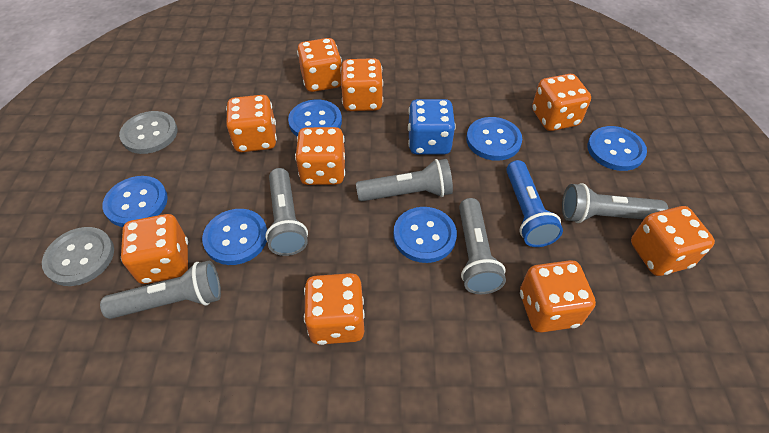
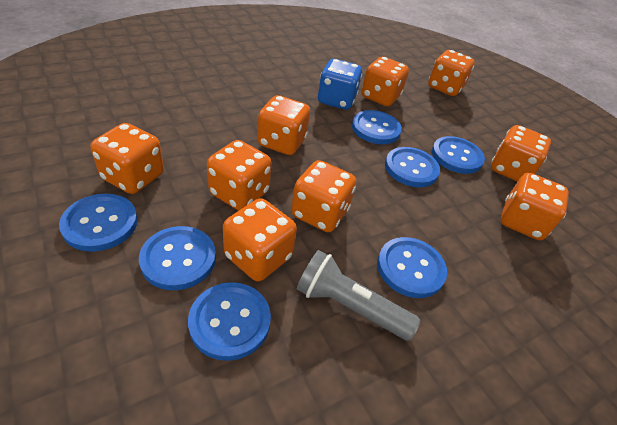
blue button: [102,176,168,227] [202,209,267,265] [288,100,342,136] [393,207,457,263] [466,117,522,161] [587,126,647,171] = 6 -> [59,194,138,252] [139,226,216,290] [188,282,271,361] [352,110,402,144] [377,237,447,298] [385,147,440,187] [432,136,485,174] = 7
blue flashlight: [506,160,563,247] = 1 -> none = 0
grey button: [42,227,114,286] [119,111,178,154] = 2 -> none = 0
grey flashlight: [100,261,221,319] [265,168,308,256] [356,159,453,201] [459,198,506,294] [562,183,668,223] = 5 -> [297,250,420,341] = 1

